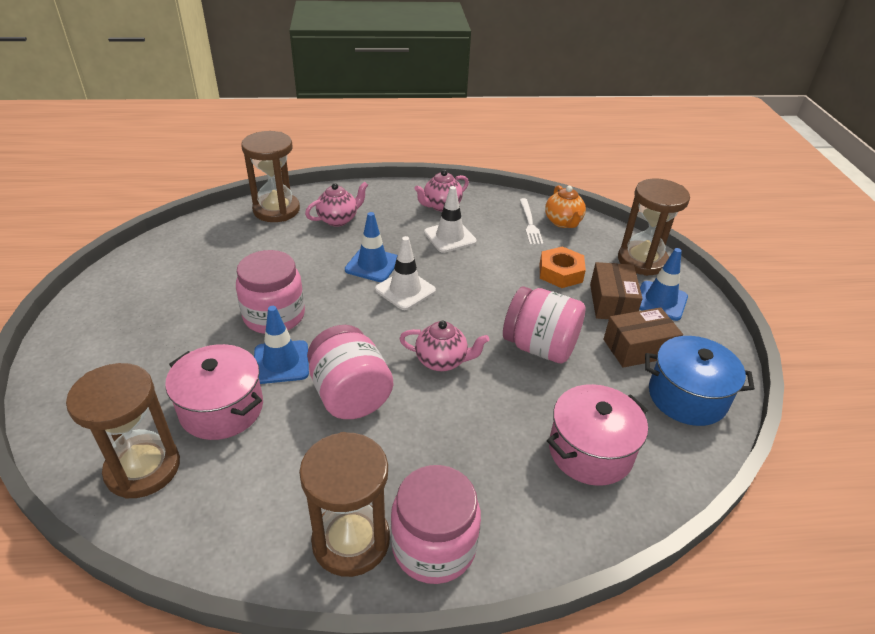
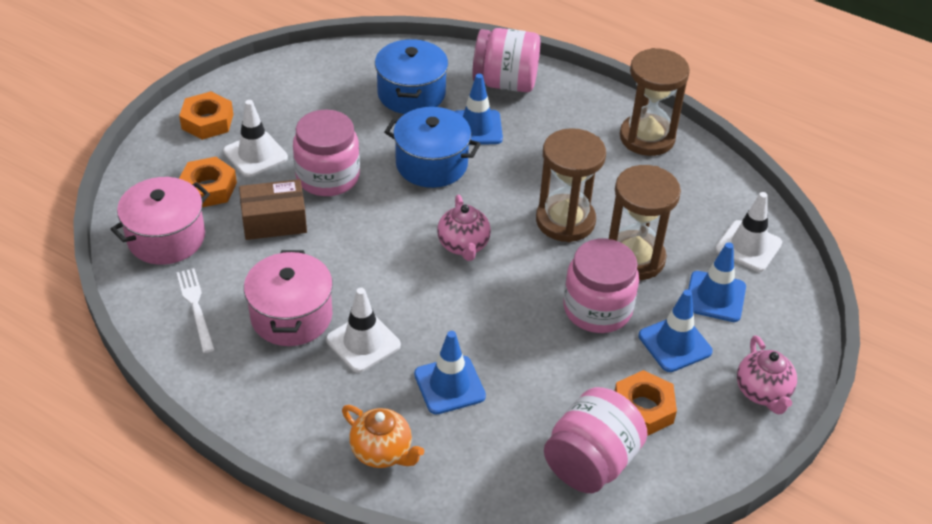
blue pot: [645,336,755,426] = 1 -> [375,39,448,114] [384,107,480,188] = 2
blue traffic cone: [254,306,309,384] [345,212,398,282] [639,248,688,321] = 3 -> [414,331,486,414] [454,74,503,145] [638,289,713,372] [688,242,746,322] = 4
brown box: [590,262,643,319] [603,307,683,368] = 2 -> [239,179,307,240] = 1
brown hourglass: [66,363,180,499] [241,131,300,222] [299,432,390,577] [618,179,690,276] = 4 -> [536,128,606,242] [609,165,681,280] [620,48,690,156] = 3
orange nut: [540,246,586,288] = 1 -> [179,91,233,140] [179,157,237,207] [615,370,677,436] = 3
pink teapot: [305,182,368,226] [399,321,489,371] [414,170,469,212] = 3 -> [437,195,491,261] [737,335,797,414] = 2
white traffic cone: [375,236,436,310] [424,186,477,253] = 2 -> [223,100,288,177] [326,288,401,373] [715,192,782,272] = 3

